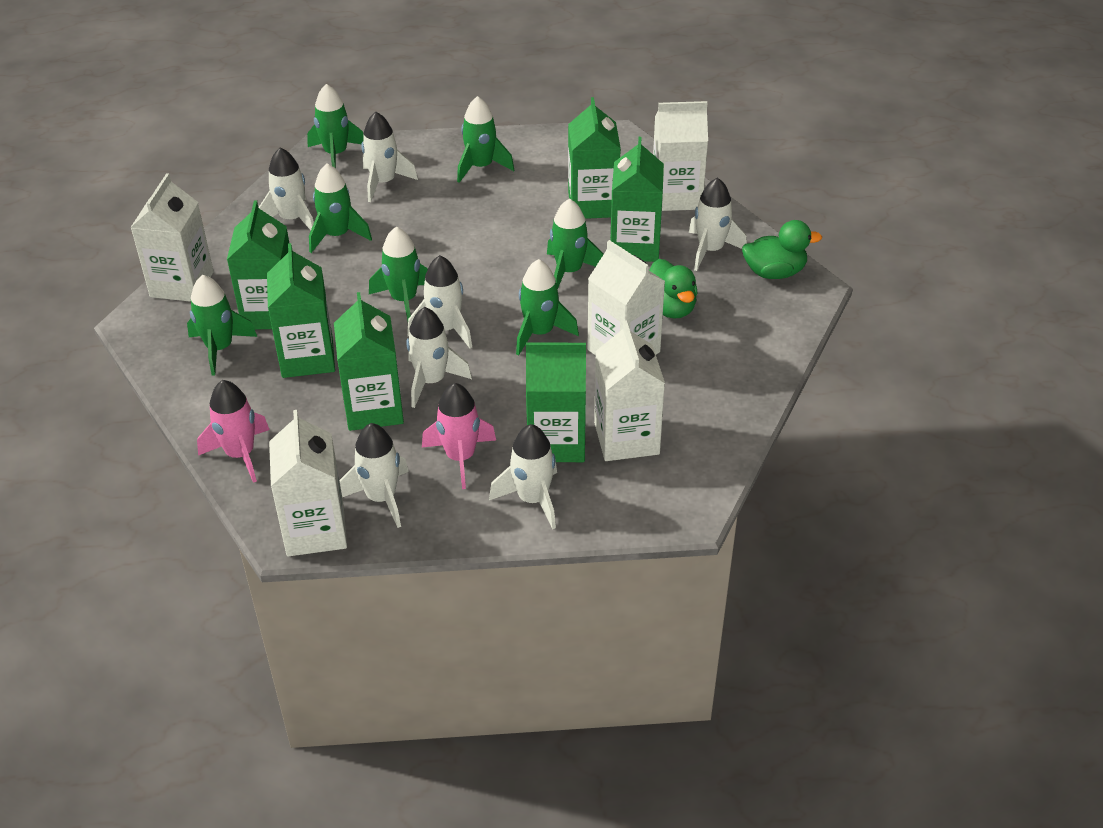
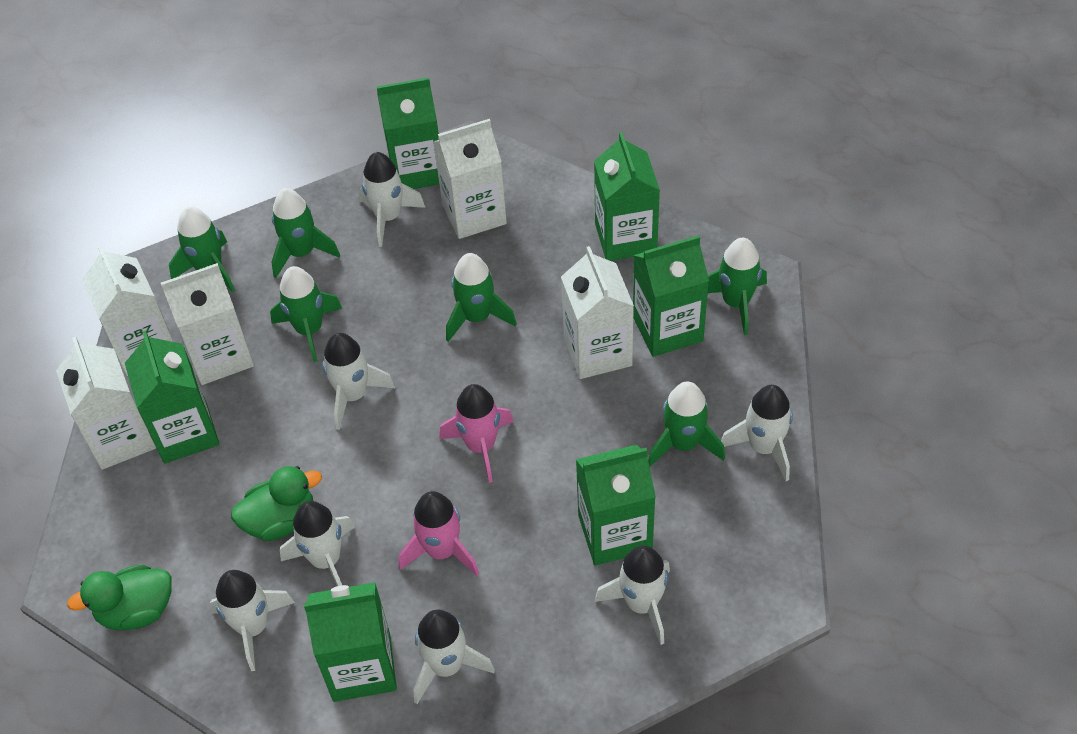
green rocket: [187,275,257,376] [307,84,364,168] [309,164,372,253] [369,227,428,321] [457,96,514,183] [516,259,579,355] [547,198,604,290] = 7 -> [169,206,235,293] [270,266,342,362] [272,188,340,278] [446,253,517,342] [648,382,725,467] [708,238,767,335] = 6

